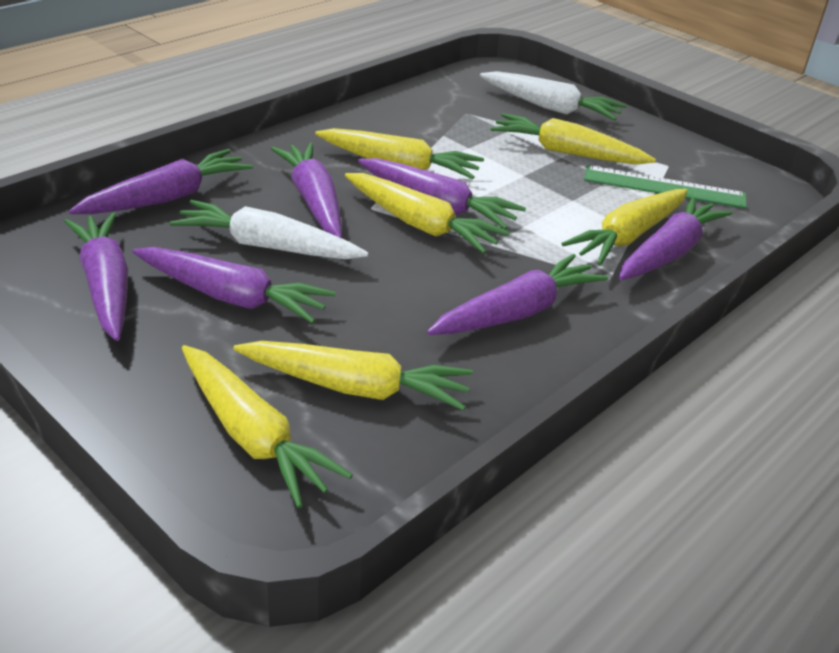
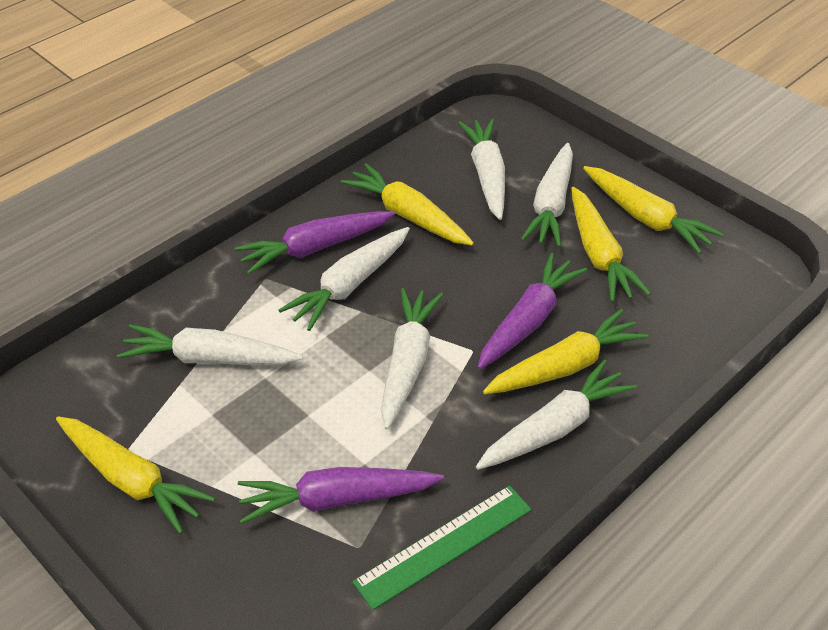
purple carrot: [64,213,128,341] [69,149,253,214] [133,247,335,324] [271,143,342,238] [358,158,526,229] [427,254,608,335] [619,196,733,280] = 7 -> [234,211,395,275] [238,467,444,524] [478,253,587,369] = 3
white carrot: [170,200,369,259] [480,71,627,121] = 2 -> [117,324,303,365] [279,227,410,331] [381,288,443,430] [458,119,505,220] [476,360,637,470] [521,143,573,247] = 6
yellow carrot: [182,345,352,508] [233,341,473,411] [315,128,484,179] [345,173,510,254] [491,113,656,165] [561,189,688,265] = 6 -> [56,416,215,534] [340,163,474,245] [483,309,648,394] [571,187,651,302] [583,166,723,254] = 5

